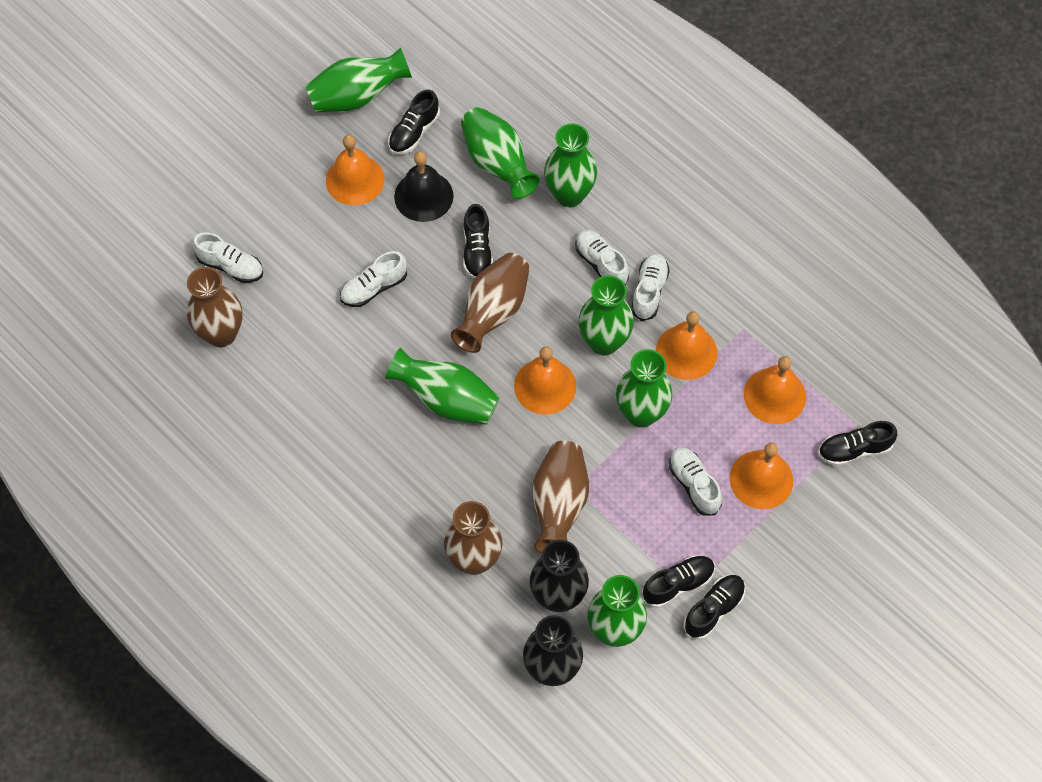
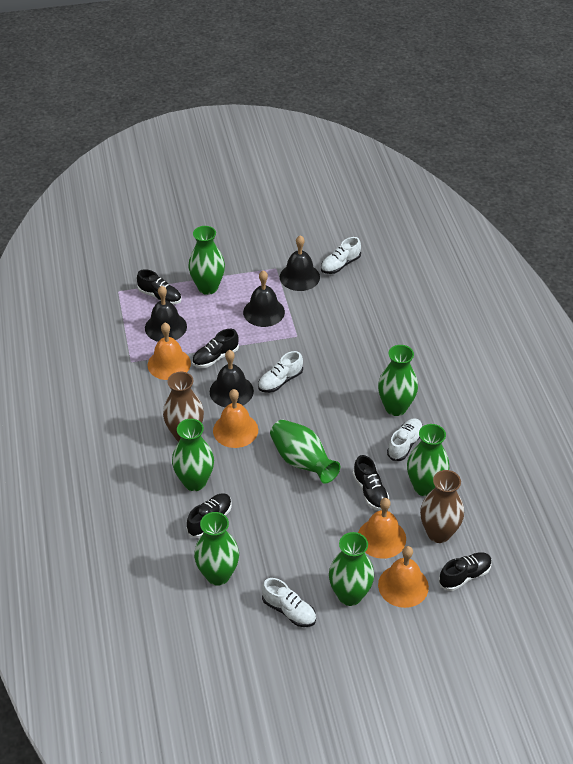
black bell: [394,151,454,222] = 1 -> [145,286,187,342] [210,350,254,407] [243,270,285,327] [280,235,320,291] = 4
black vase: [523,615,583,686] [530,540,589,612] = 2 -> none = 0
brown vase: [187,267,242,348] [444,501,502,575] [451,253,530,353] [532,441,589,554] = 4 -> [163,372,204,442] [420,470,464,543] = 2
orange bell: [326,135,385,206] [514,346,576,415] [656,311,717,380] [730,443,793,509] [744,356,806,424] = 5 -> [148,323,191,380] [213,389,258,448] [358,498,406,559] [378,546,429,608] = 4
white shoe: [193,232,263,283] [340,251,407,307] [575,229,629,285] [631,254,670,321] [669,447,722,516] = 5 -> [258,351,303,393] [262,578,316,627] [321,237,361,274] [387,418,423,461] = 4

